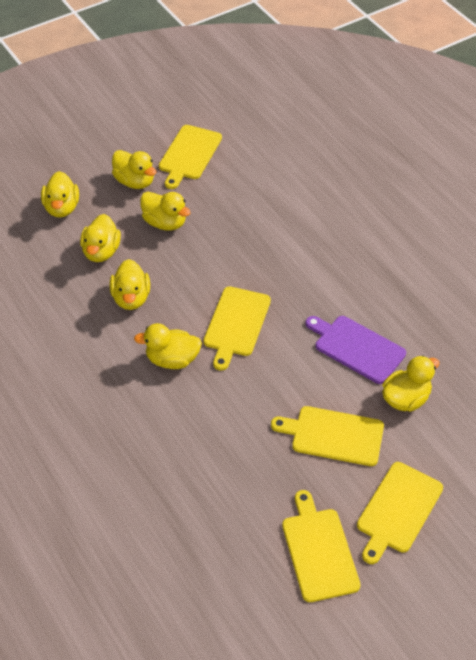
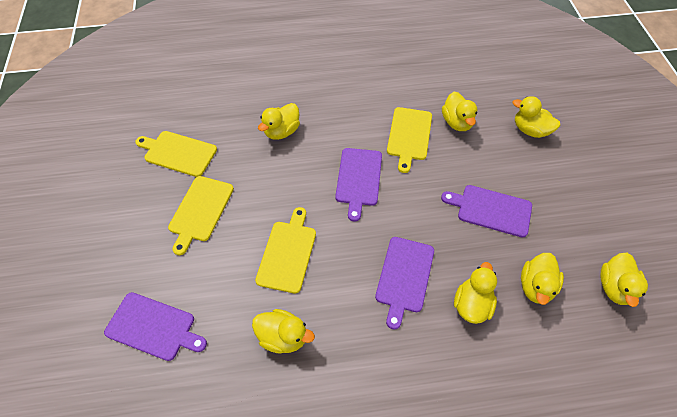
purple cutting board: [306,316,406,384] = 1 -> [104,292,207,361] [335,148,382,222] [375,237,434,329] [441,185,532,238] = 4
yellow cutting board: [159,125,222,189] [203,286,271,371] [271,406,384,466] [282,490,361,602] [357,462,443,564] = 5 -> [135,131,217,177] [168,176,234,255] [255,207,316,293] [387,107,432,173] = 4

